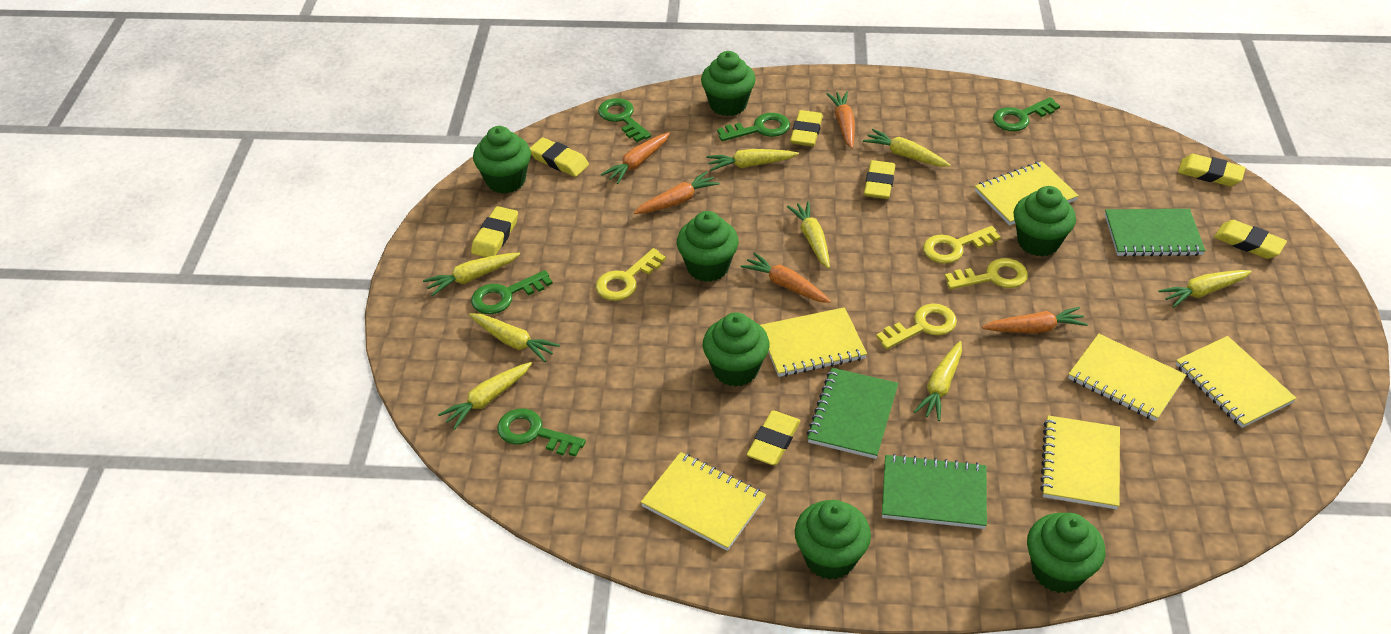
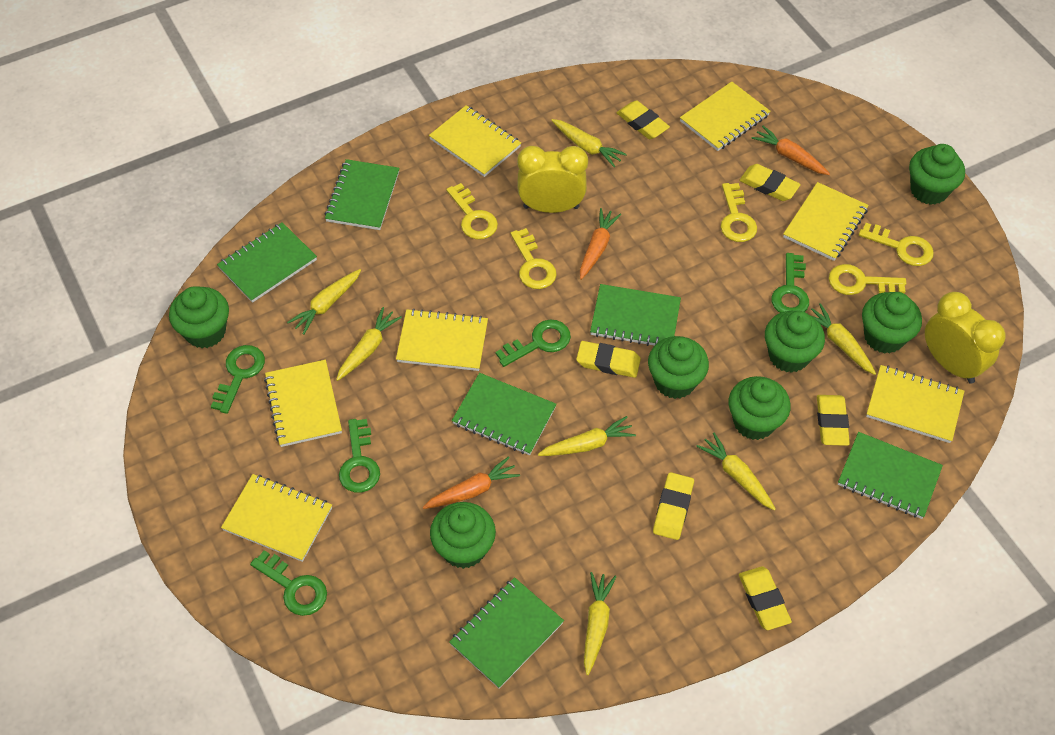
green notebook: [807,368,898,459] [882,454,987,529] [1105,209,1205,257] = 3 -> [217,222,317,303] [325,159,399,230] [449,577,564,689] [452,373,557,455] [590,284,681,346] [838,432,943,519] = 6
orange carrot: [601,132,670,184] [634,171,720,214] [741,252,831,303] [827,91,855,149] [982,307,1088,333] = 5 -> [423,456,520,509] [580,208,621,280] [751,126,830,175] = 3
yellow carrot: [423,253,520,296] [438,362,532,430] [469,313,560,362] [706,149,799,171] [787,201,830,269] [863,129,951,167] [914,341,962,421] [1158,270,1252,308] = 8 -> [287,269,361,335] [336,307,402,381] [538,416,636,456] [551,119,627,167] [584,572,616,675] [696,433,776,510] [811,303,876,375] = 7
yellow clock: none = 0 -> [517,146,588,213] [925,292,1006,384] = 2
yellow eraser: [471,206,518,257] [530,137,589,177] [747,411,800,465] [790,110,823,146] [864,160,895,199] [1178,154,1245,186] [1214,220,1287,259] = 7 -> [576,341,641,378] [617,100,670,139] [653,472,694,540] [739,164,801,201] [739,566,792,630] [817,395,850,446] = 6
yellow key: [596,248,666,301] [876,304,957,349] [923,226,1001,264] [945,258,1028,289] = 4 -> [446,183,498,240] [510,228,557,289] [721,183,757,242] [829,264,906,295] [859,223,934,266] = 5
yellow notebook: [641,452,766,551] [760,307,867,377] [975,161,1079,226] [1040,415,1120,509] [1068,334,1186,421] [1176,336,1296,428] = 6 -> [221,474,332,562] [264,360,342,447] [396,308,488,371] [429,105,521,177] [680,82,770,151] [783,182,869,261] [866,365,964,443] = 7

